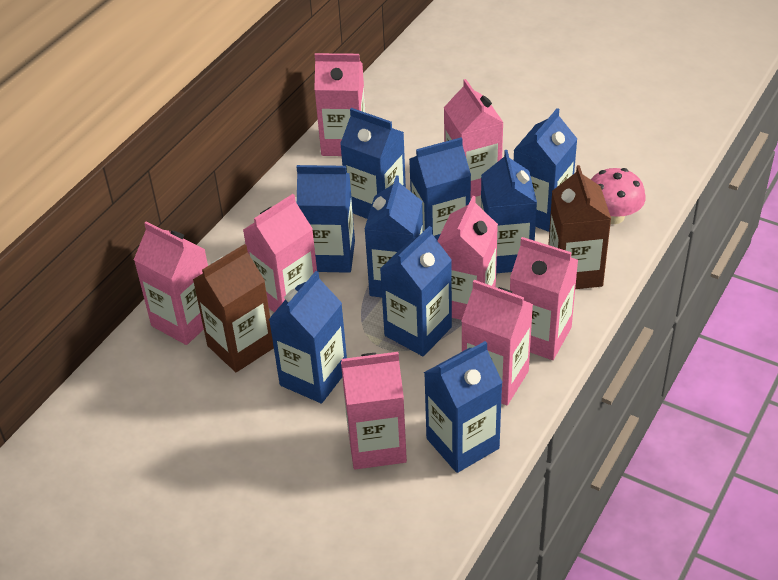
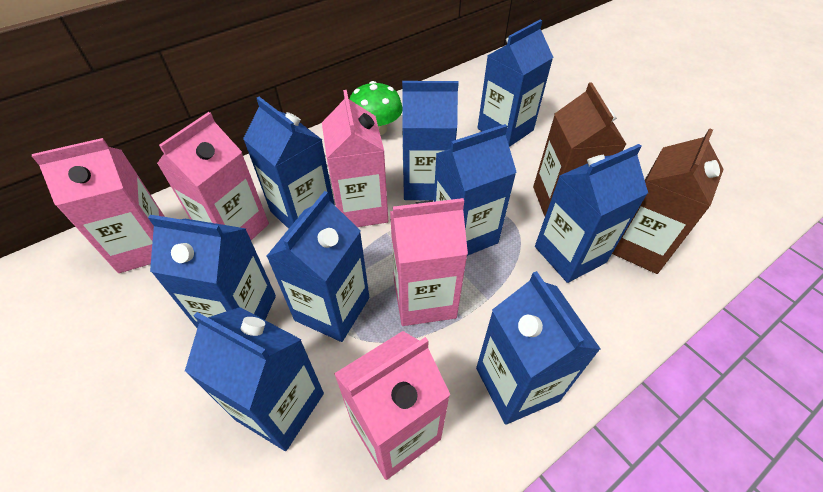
green mushroom: none = 0 -> [349,81,402,135] = 1
pink carton: [134,221,208,345] [243,194,317,312] [314,53,366,156] [341,352,407,469] [438,196,498,320] [444,79,504,198] [462,280,533,405] [510,237,578,360] = 8 -> [32,138,165,273] [157,112,269,240] [322,90,388,227] [334,331,450,480] [390,198,468,326] = 5
pink mushroom: [591,168,646,224] = 1 -> none = 0

